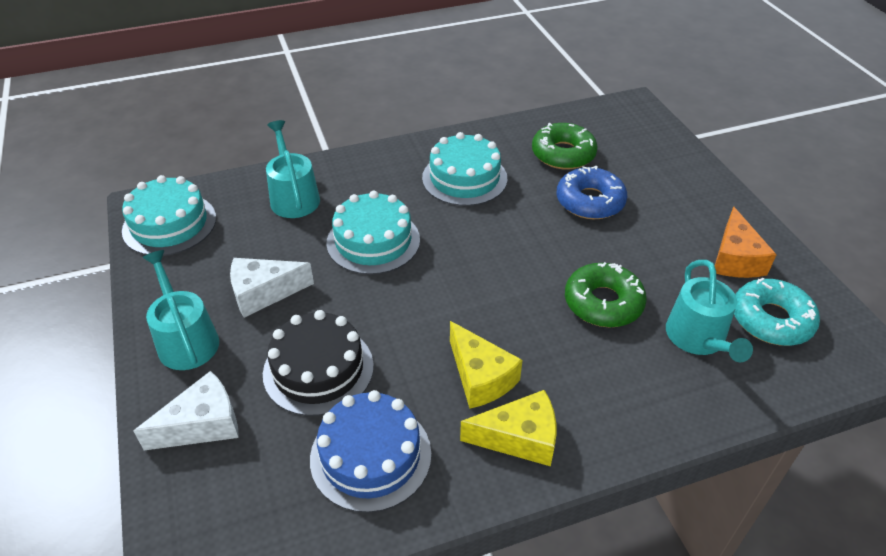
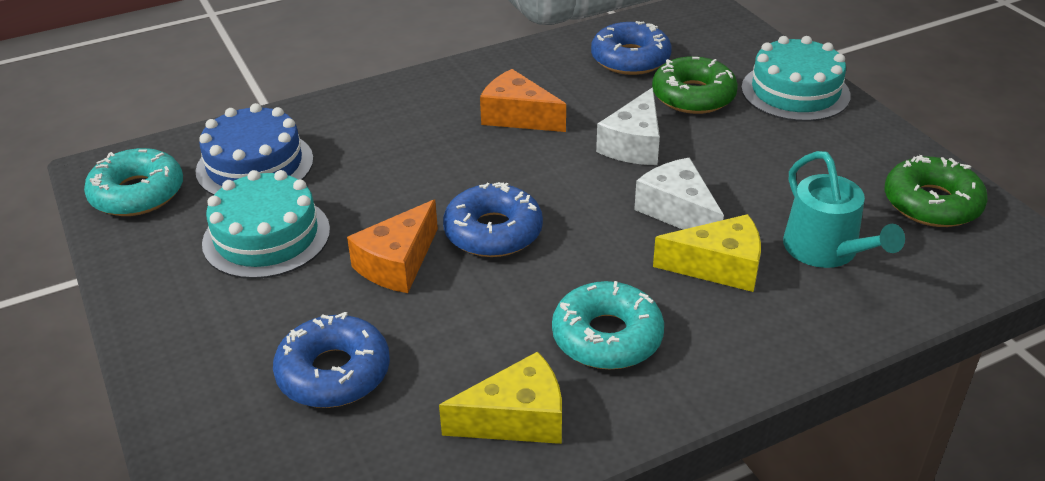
black cake: [263,310,374,416] = 1 -> none = 0
blue donut: [557,166,627,219] = 1 -> [273,312,390,408] [443,182,543,257] [591,21,672,75] = 3
orange cheese: [715,206,777,278] = 1 -> [347,200,438,293] [480,69,566,132] = 2
turquoise cake: [122,175,216,256] [327,191,420,275] [422,132,507,206] = 3 -> [202,170,330,279] [741,36,851,122] = 2
turquoise donut: [734,277,820,346] = 1 -> [84,148,183,216] [552,281,664,369] = 2
turquoise watering can: [142,250,219,370] [266,120,320,218] [666,260,753,362] = 3 -> [783,151,905,268] = 1

